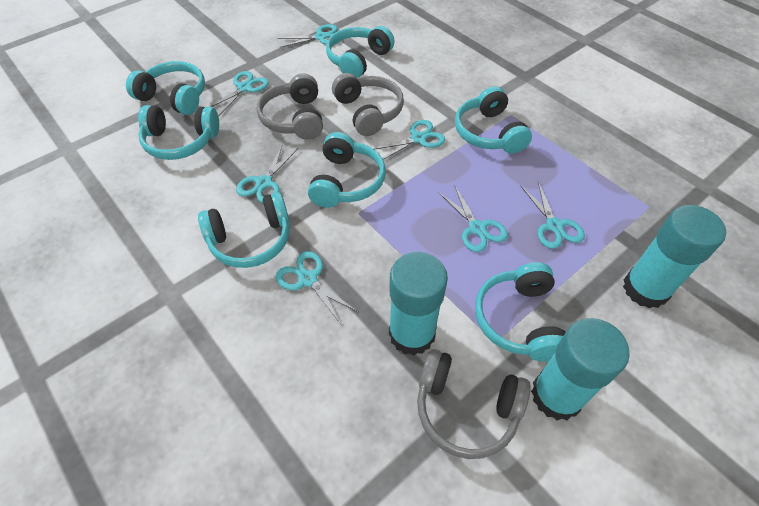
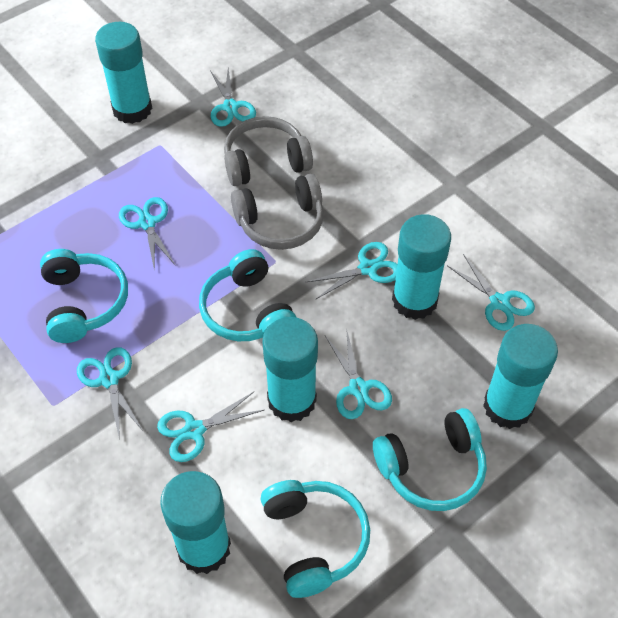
grey headphones: [256,73,323,140] [332,73,404,136] [417,349,531,459] = 3 -> [224,116,313,186] [231,174,324,250] = 2
turquoise glue stick: [389,252,448,356] [531,318,630,420] [623,205,726,308] = 3 -> [95,22,152,124] [160,471,231,574] [262,317,318,422] [392,214,451,320] [483,324,558,429] = 5
turquoise headphones: [126,61,205,115] [138,105,219,160] [198,192,289,268] [308,132,386,208] [326,26,395,78] [455,86,532,154] [475,262,566,361] = 7 -> [40,249,128,343] [199,249,297,341] [260,480,370,598] [373,408,487,511] = 4

